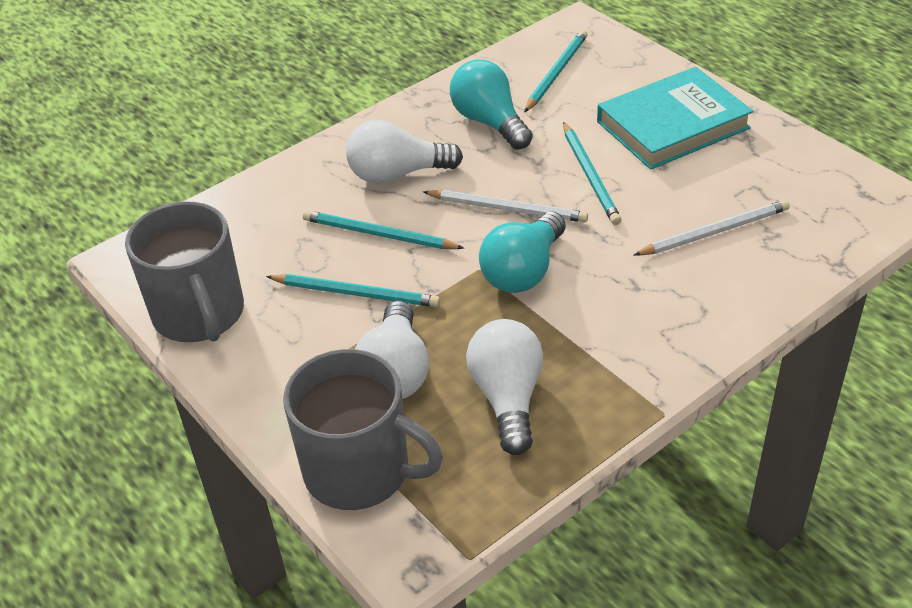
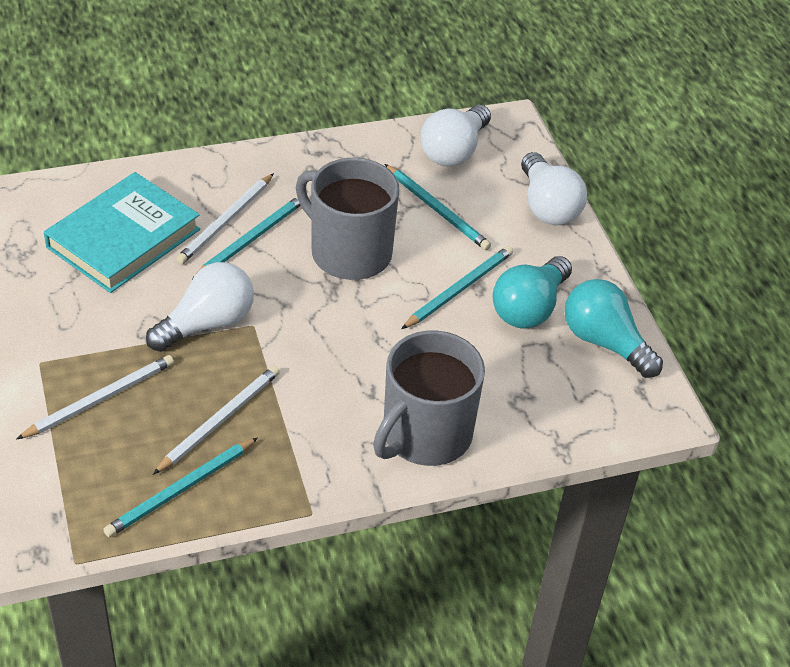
white pencil: [423,190,588,222] [634,200,790,256] = 2 -> [17,355,174,439] [153,366,280,475] [176,173,274,264] = 3

